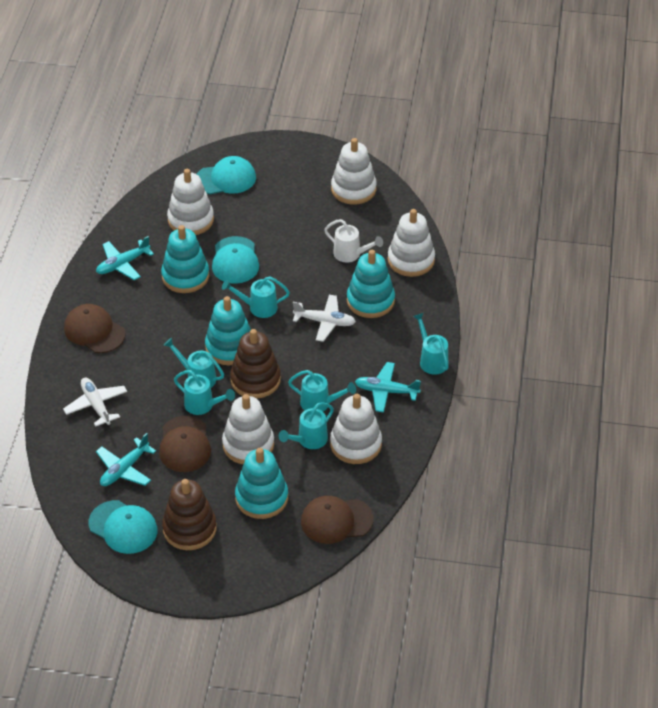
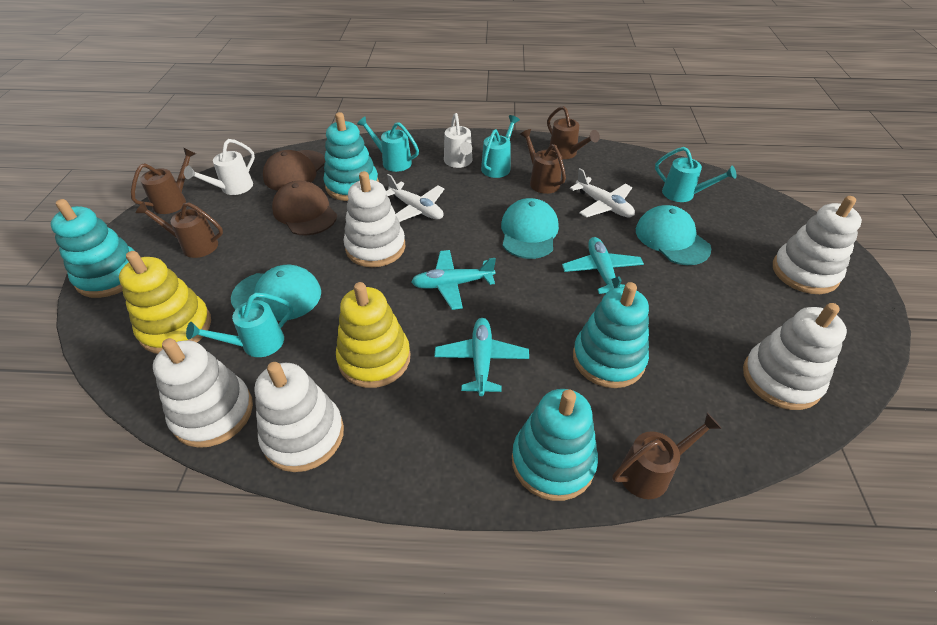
brown cap: [64,304,126,353] [159,416,211,472] [301,496,374,544] = 3 -> [263,150,326,191] [272,181,337,235] = 2
brown stacking toy: [162,479,217,550] [230,329,281,399] = 2 -> none = 0
brown watering can: none = 0 -> [131,148,196,214] [136,202,223,258] [520,129,566,194] [547,106,600,159] [612,413,722,499] = 5
turquoise watering can: [163,338,224,388] [174,370,235,415] [222,277,290,318] [279,402,334,449] [288,370,356,412] [413,313,449,375] = 6 -> [186,293,294,357] [357,116,419,172] [481,115,520,178] [655,147,737,202] = 4
white watering can: [324,219,383,262] = 1 -> [184,139,255,195] [444,113,472,168] = 2
yellow stacking toy: none = 0 -> [119,251,211,354] [336,282,410,388] = 2

